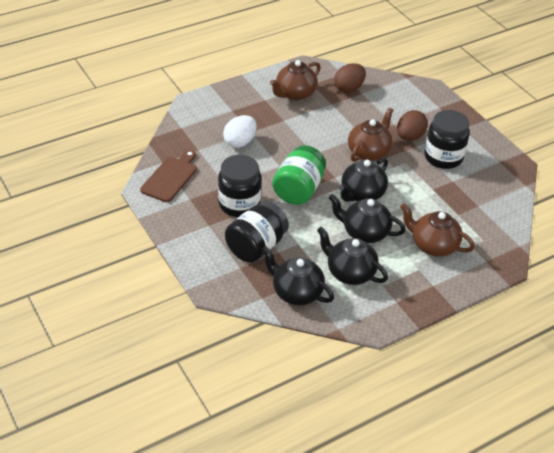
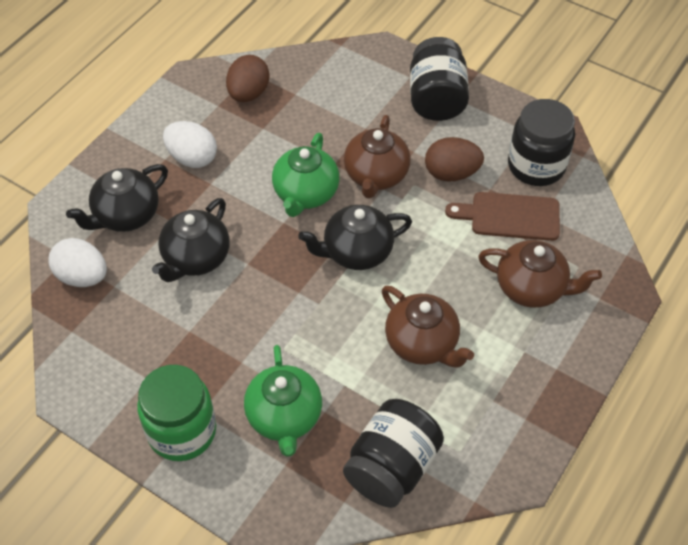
black teapot: [262,246,334,305] [317,227,388,285] [329,194,406,243] [339,158,388,202] = 4 -> [66,164,168,232] [152,198,230,282] [298,205,412,270] = 3
green teapot: none = 0 -> [244,345,322,457] [272,133,340,217] = 2
white egg: [223,115,257,148] = 1 -> [48,238,107,287] [163,121,217,168] = 2

